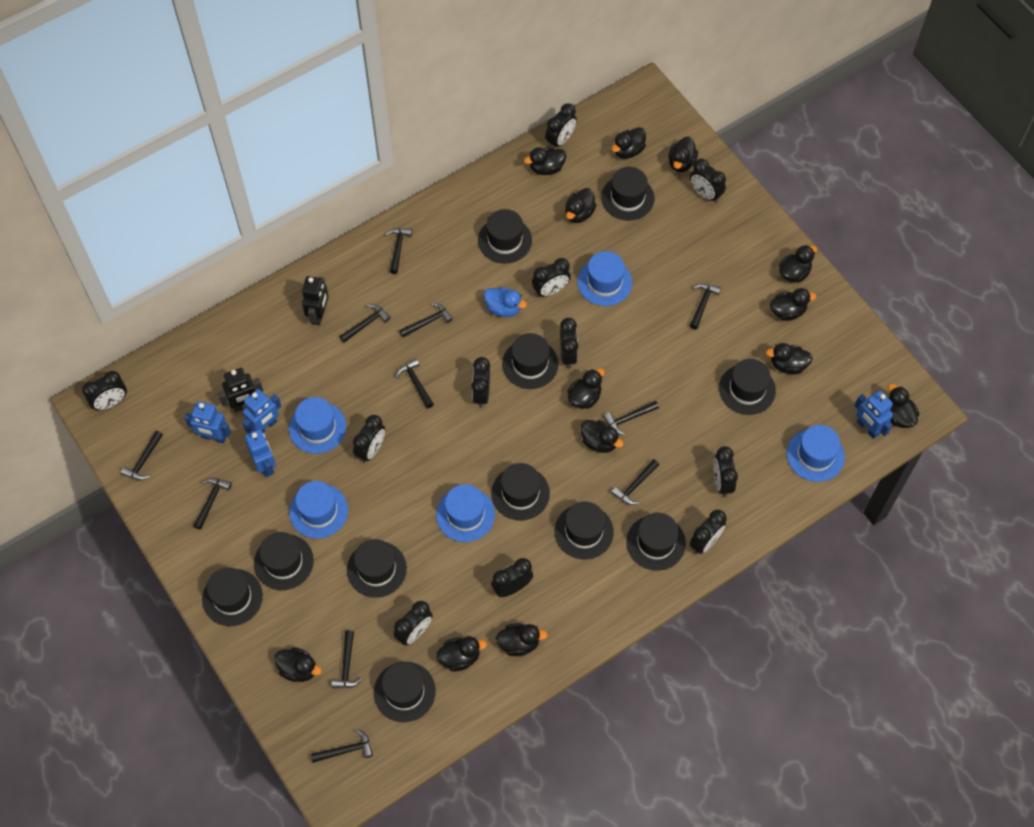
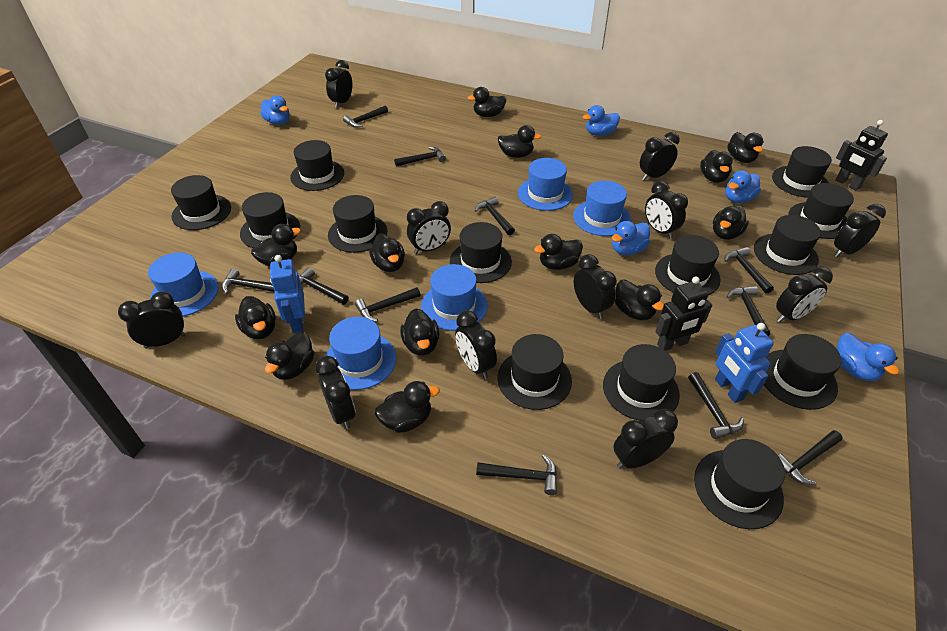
black hat: [202,568,263,626] [254,532,314,590] [347,539,407,598] [374,662,436,722] [478,209,532,263] [491,463,550,521] [502,333,558,389] [555,502,614,559] [601,167,654,221] [626,513,686,571] [719,359,776,415] = 11 -> [171,175,231,230] [240,192,300,248] [290,140,344,191] [328,195,387,253] [450,222,512,283] [498,334,572,410] [603,344,680,421] [655,235,721,295] [694,439,785,529] [754,215,821,275] [764,334,841,410] [772,146,832,198] [789,183,854,239] = 13
blue duck: [484,287,527,317] = 1 -> [260,95,290,125] [583,105,620,136] [612,221,650,255] [725,170,761,203] [837,333,899,381] = 5
blue robot: [185,401,231,443] [242,389,281,433] [245,428,276,477] [854,390,893,439] = 4 -> [270,255,305,333] [715,323,774,403] = 2

